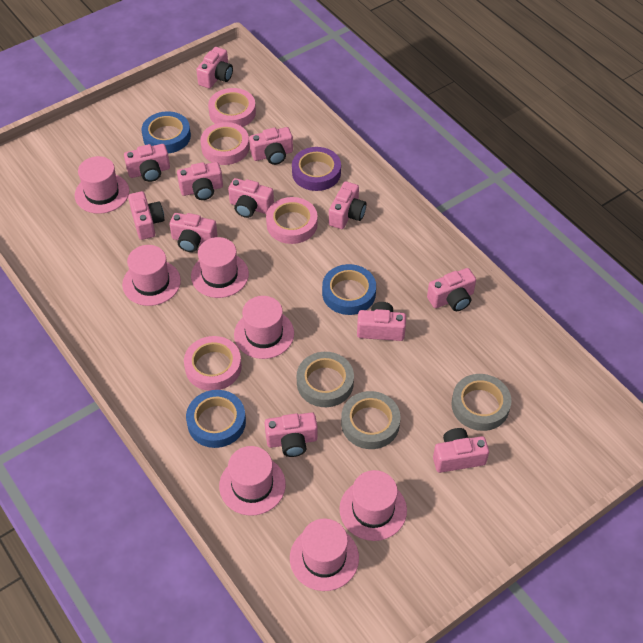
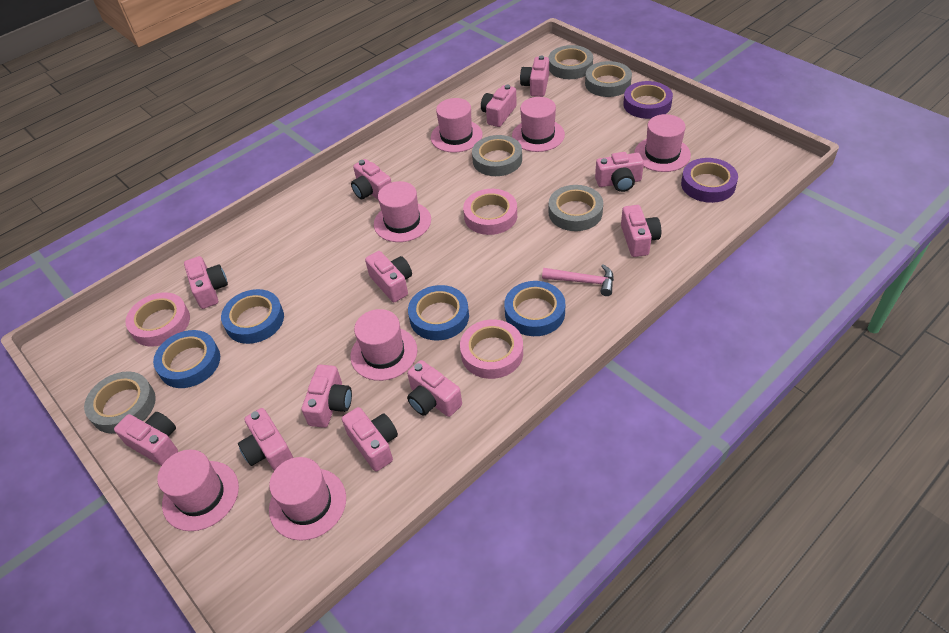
blue tape: [141,111,191,153] [186,390,246,448] [322,264,376,315] = 3 -> [153,330,220,388] [221,289,284,344] [408,285,469,341] [504,281,565,336] = 4
grey tape: [297,352,354,407] [341,391,401,449] [451,374,512,431] = 3 -> [84,371,156,434] [472,135,522,176] [549,45,593,79] [549,185,603,231] [585,61,632,97] = 5
pink hammer: none = 0 -> [542,264,614,296] = 1
pink tape: [184,336,242,391] [200,122,250,165] [208,88,256,127] [266,197,318,244] = 4 -> [125,292,190,347] [460,319,523,379] [463,189,517,235] = 3
purple tape: [292,147,341,191] = 1 -> [623,81,673,119] [681,158,738,203] = 2

